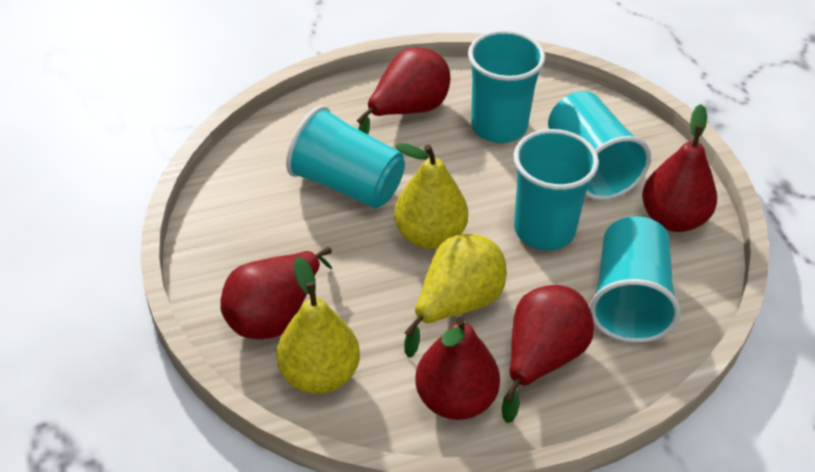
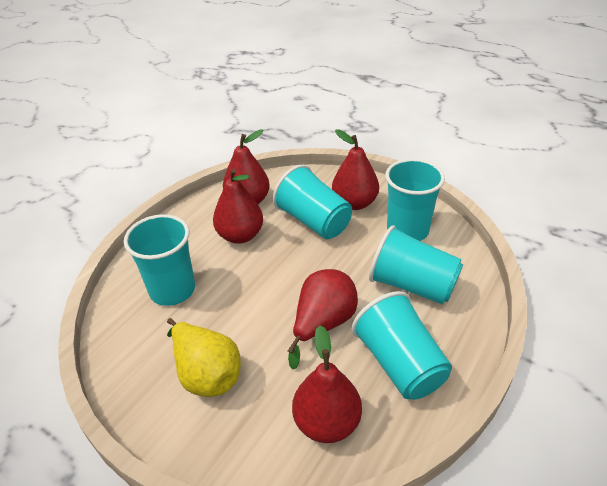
yellow pear: [276,257,360,394] [394,143,468,249] [404,234,506,357] = 3 -> [167,318,241,397] = 1

